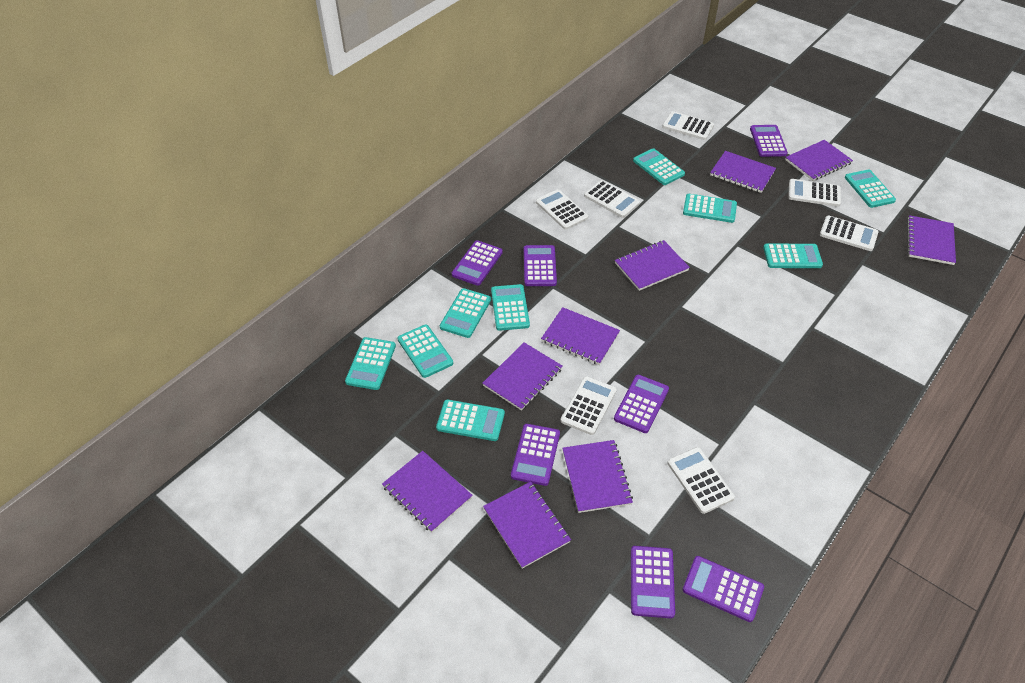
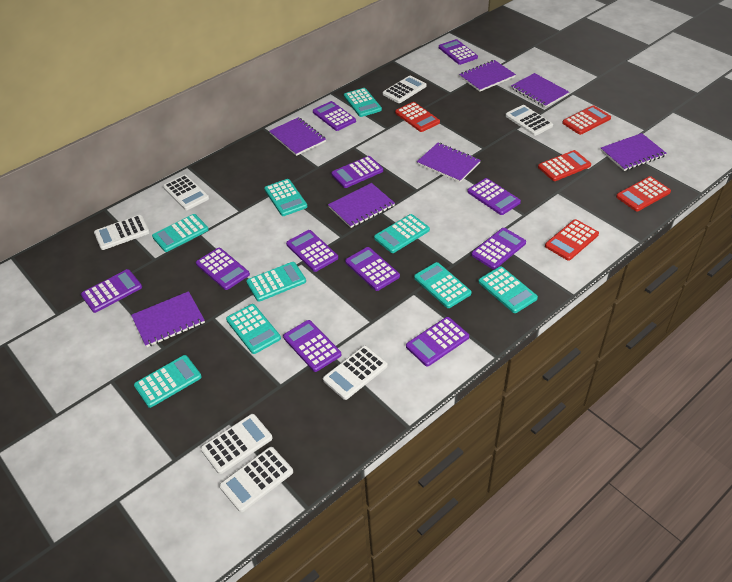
purple calculator: [452,240,503,286] [511,424,560,486] [524,245,557,286] [614,375,669,433] [631,546,675,618] [683,556,764,622] [750,125,788,157] = 7 -> [81,269,142,313] [196,248,250,290] [283,320,341,372] [286,230,338,272] [313,101,356,131] [331,156,383,188] [345,247,400,291] [406,317,469,366] [439,39,478,65] [467,178,521,215] [471,228,526,269] = 11
purple notebook: [382,451,473,532] [482,342,563,411] [483,481,571,569] [541,307,620,365] [562,440,633,513] [615,240,690,291] [710,151,776,193] [785,140,853,181] [907,215,956,265] = 9 -> [131,291,205,347] [269,117,326,156] [328,183,395,228] [417,143,481,182] [459,60,516,92] [511,73,569,108] [600,133,667,171] = 7
red calculator: none = 0 -> [395,102,440,132] [538,150,591,181] [545,219,599,261] [562,105,611,135] [616,176,671,211] = 5

